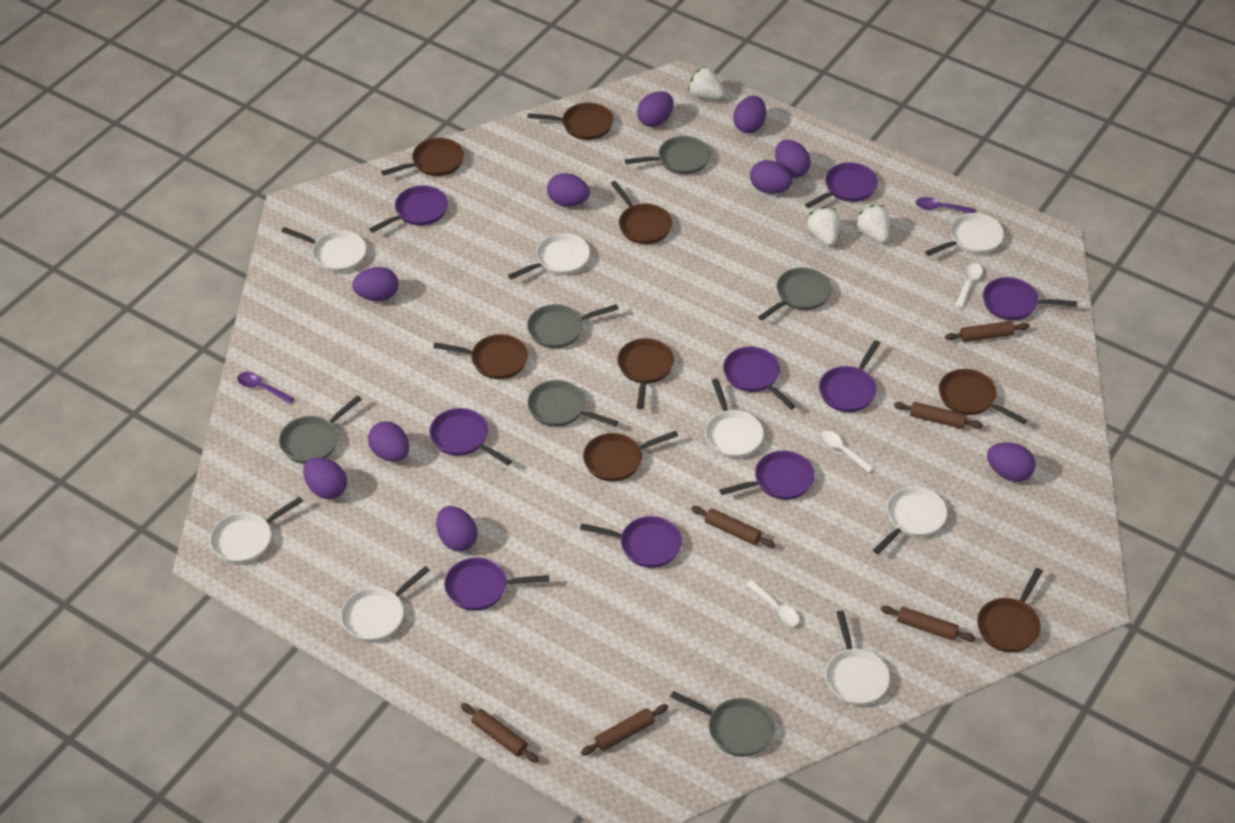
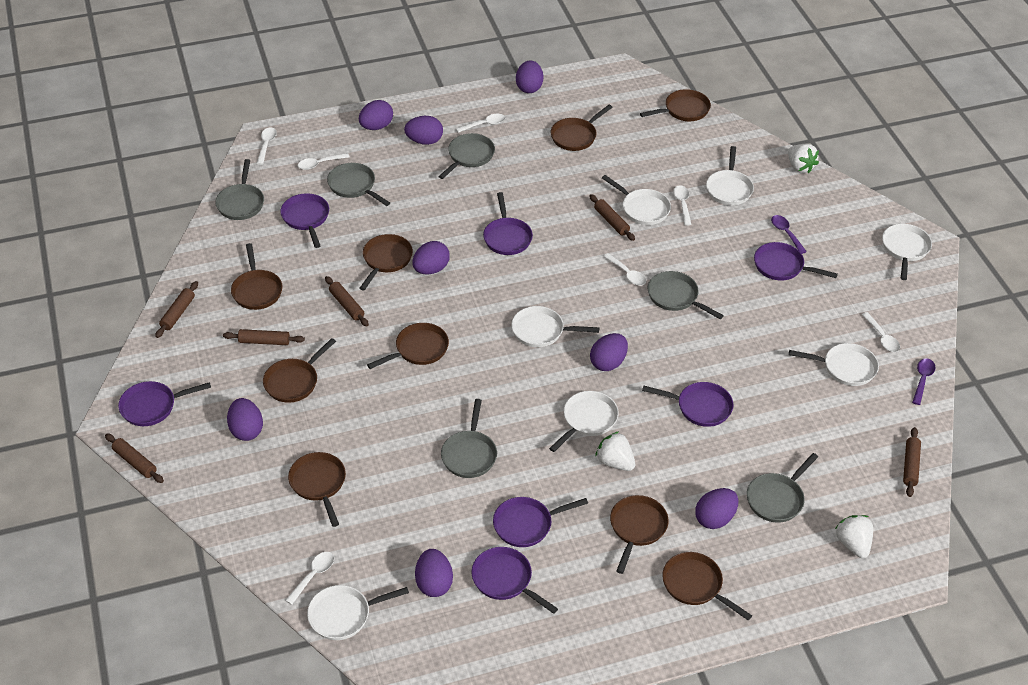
brown pan: [381,138,464,176] [433,334,528,379] [528,103,613,140] [583,431,678,482] [611,181,672,244] [617,338,674,409] [939,369,1027,425] [977,568,1043,652] = 8 -> [231,243,282,310] [263,338,336,403] [288,452,346,527] [360,234,413,290] [367,323,449,369] [551,105,613,151] [610,495,669,574] [640,89,711,121] [662,552,752,620] = 9
purple egg: [303,457,347,499] [352,267,398,301] [368,421,409,462] [436,506,477,552] [547,173,590,206] [637,91,674,127] [733,96,766,133] [750,160,792,194] [775,140,810,178] [987,442,1036,482] = 10 -> [227,398,263,441] [359,100,393,130] [404,116,443,145] [412,241,450,275] [415,549,453,597] [516,60,543,93] [590,333,628,371] [695,488,738,529] = 8
purple pan: [369,185,448,233] [430,408,512,466] [444,558,549,611] [580,516,682,568] [719,451,815,500] [723,347,796,410] [805,162,878,208] [819,340,880,412] [983,277,1077,320] = 9 -> [118,381,211,426] [280,193,329,248] [471,547,558,614] [483,192,533,255] [493,497,588,547] [642,382,734,427] [754,242,838,280] = 7
white pan: [210,497,303,564] [281,227,366,272] [340,566,430,642] [508,233,590,279] [705,379,764,458] [825,611,890,706] [873,487,947,554] [925,213,1004,256] = 8 -> [307,585,409,640] [511,306,599,347] [549,391,619,452] [602,175,671,225] [706,146,754,205] [789,343,879,386] [882,224,932,280] = 7
white spoon: [746,580,799,627] [819,430,874,472] [955,263,983,308] = 3 -> [256,127,277,165] [285,552,334,605] [298,153,349,170] [456,114,505,133] [603,253,646,286] [673,185,692,225] [862,312,900,352] = 7

